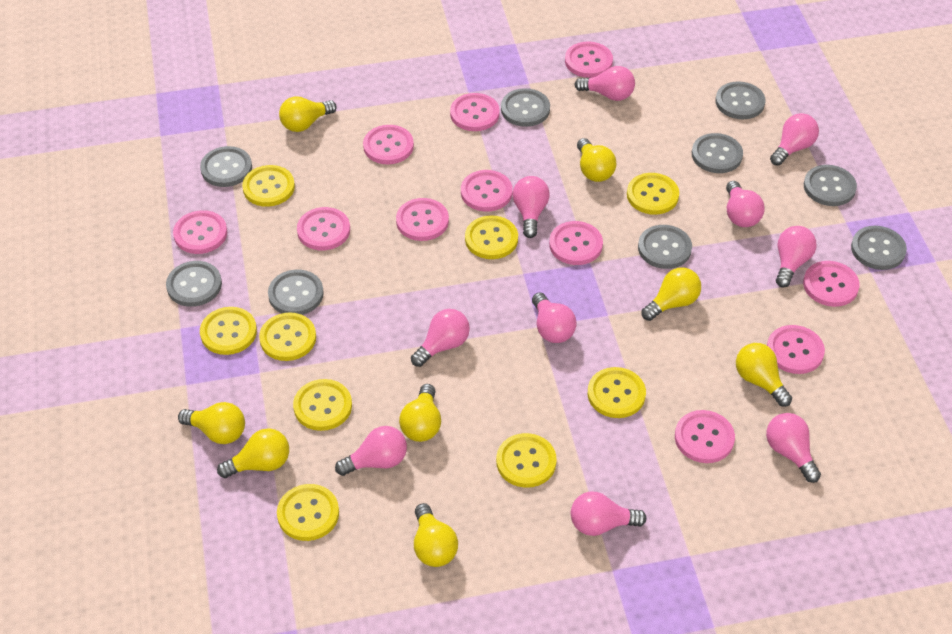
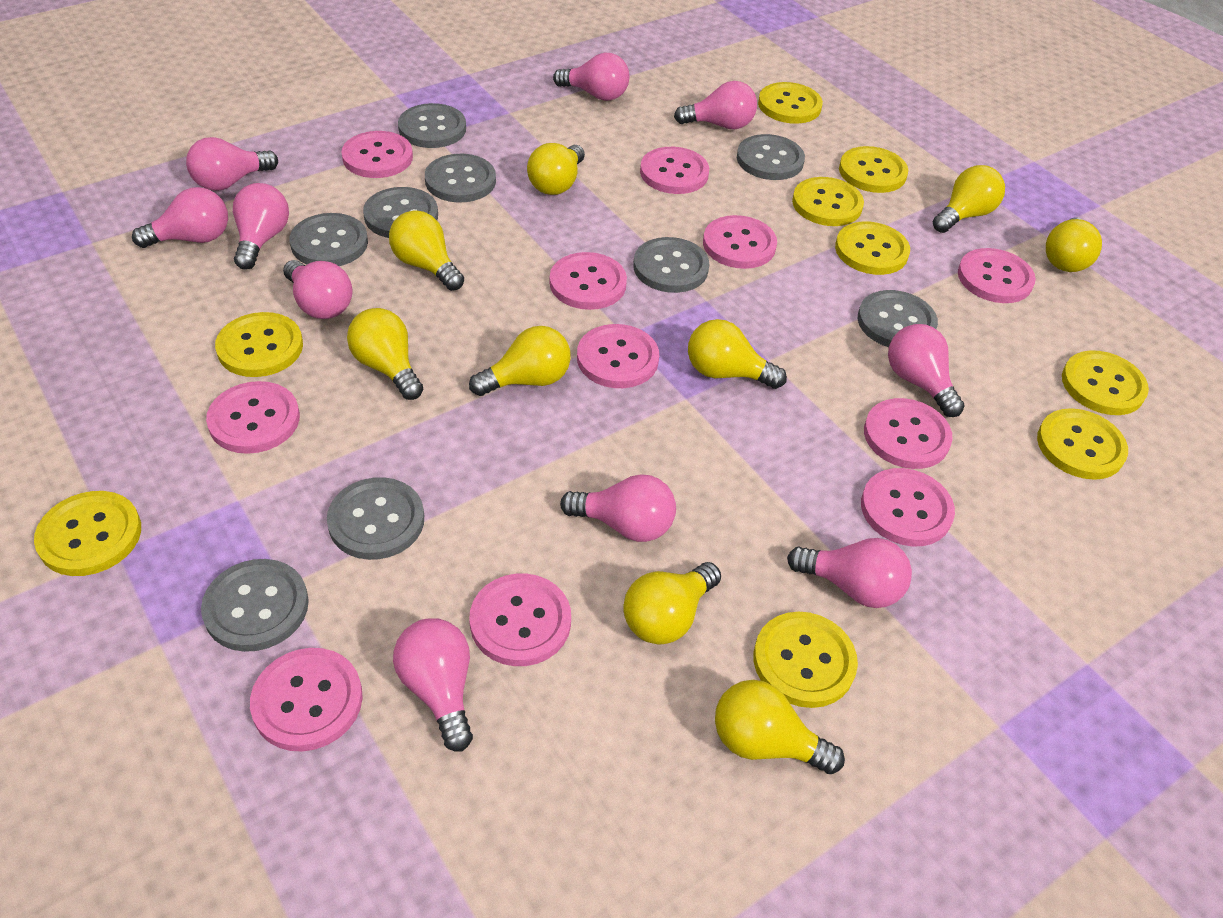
yellow light bulb: [178,402,245,444] [217,428,289,478] [279,96,337,132] [399,384,441,442] [414,503,458,567] [577,138,616,182] [642,267,701,321] [736,343,792,407] = 8 -> [347,308,423,400] [389,210,464,291] [469,326,571,396] [527,143,585,195] [623,562,721,644] [688,319,787,389] [715,680,845,774] [933,165,1005,233] [1046,217,1102,272] = 9

